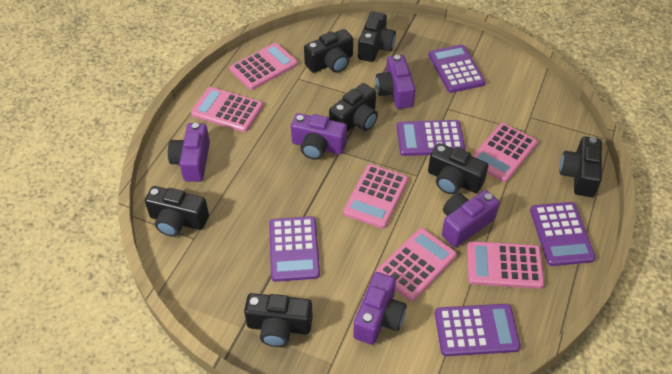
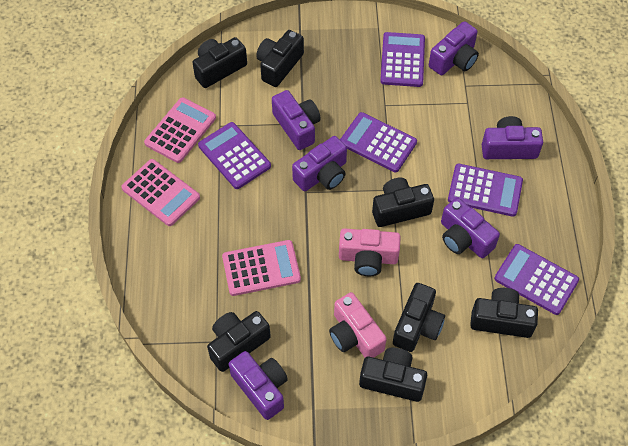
pink calculator: [191,87,263,132] [229,43,298,90] [343,164,408,229] [376,228,457,301] [467,241,544,289] [472,123,538,182] = 6 -> [121,159,200,226] [144,97,216,163] [222,240,301,296] = 3
pink camera: none = 0 -> [329,292,387,358] [339,228,401,276] = 2
purple camera: [168,123,210,182] [291,113,347,160] [353,272,407,345] [376,55,416,109] [442,190,500,247] = 5 -> [229,351,288,420] [272,90,321,150] [292,136,347,191] [429,21,479,75] [441,198,500,258] [482,116,543,159] = 6

